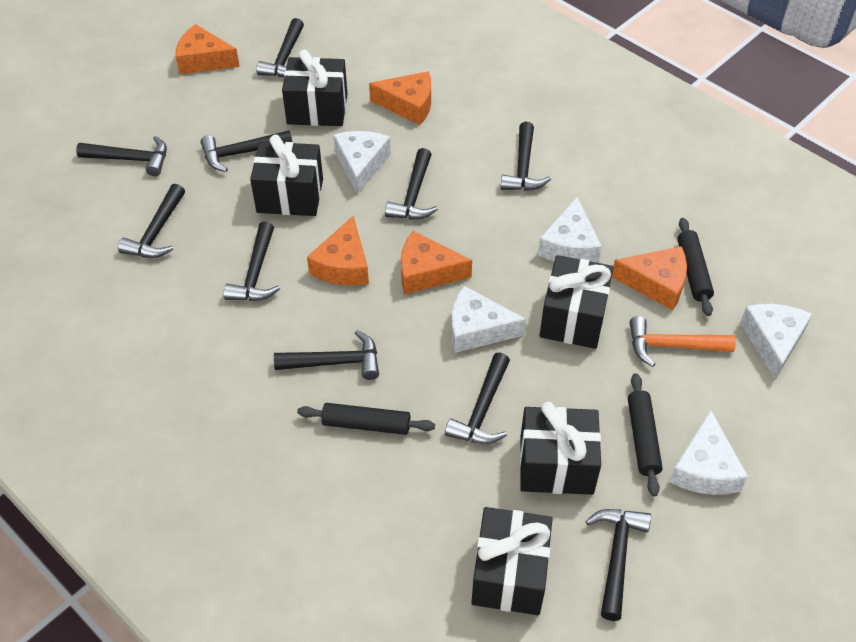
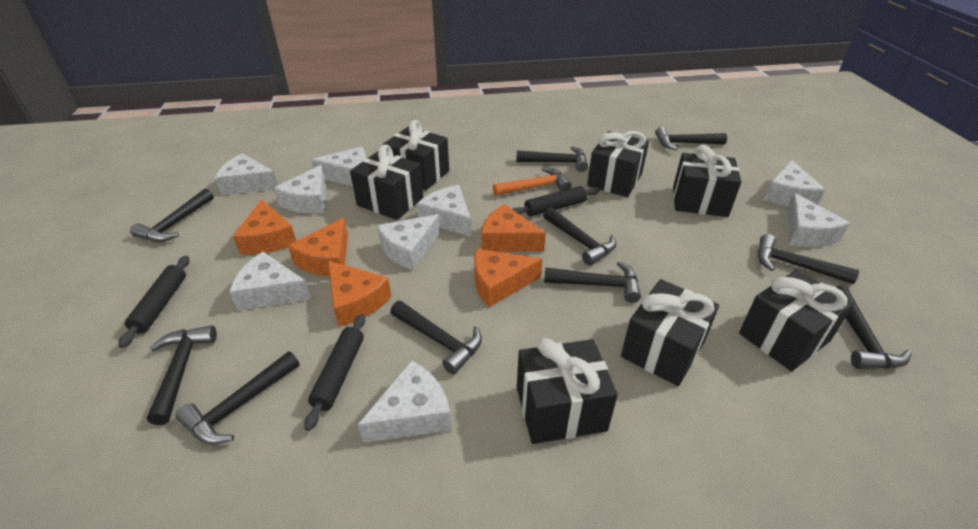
black gift: [250,135,323,216] [282,50,347,126] [471,507,553,615] [520,402,601,495] [540,255,614,349] = 5 -> [350,144,423,220] [383,120,449,190] [517,338,618,444] [587,131,649,197] [621,279,719,386] [673,145,742,217] [739,269,854,371] = 7
white cheese: [333,131,391,195] [451,286,526,353] [538,197,602,263] [670,410,748,495] [740,304,812,380] = 5 -> [215,153,278,195] [230,252,311,311] [274,165,326,213] [311,147,366,186] [358,360,451,443] [377,214,440,270] [417,185,471,237] [764,160,826,206] [786,193,850,247] = 9

